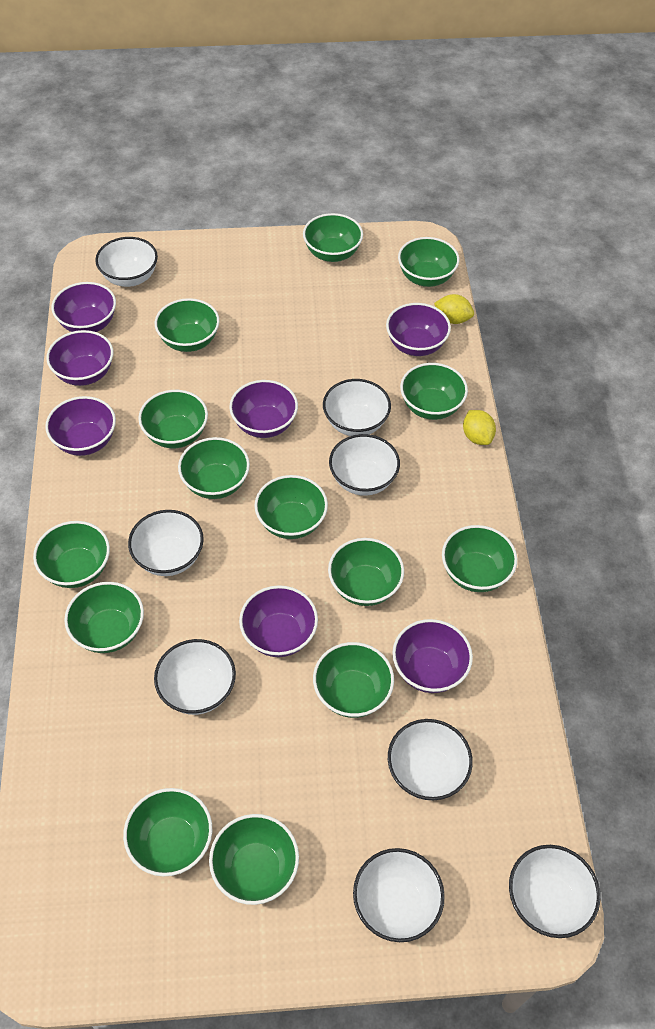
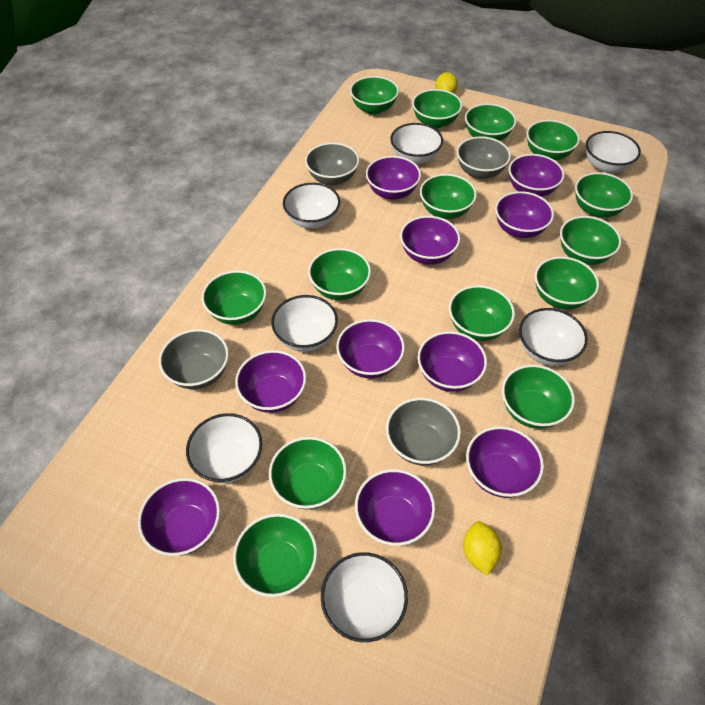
grey bowl: none = 0 -> [159,329,229,389] [305,143,359,185] [386,398,461,465] [457,136,511,179] = 4
purple bowl: [45,396,116,456] [46,330,113,386] [51,282,116,332] [229,380,298,438] [239,585,318,657] [386,303,451,356] [392,619,473,693] = 7 -> [138,478,220,556] [235,350,306,413] [336,319,405,379] [355,469,435,546] [366,156,421,200] [400,216,460,265] [417,331,487,392] [466,426,544,498] [495,191,554,238] [509,154,564,197] = 10
white bowl: [95,237,158,287] [128,510,204,576] [154,639,236,715] [323,379,391,436] [329,434,400,496] [353,848,445,942] [388,719,473,800] [509,845,600,938] = 8 -> [186,413,262,483] [271,295,338,352] [283,183,340,229] [321,552,408,642] [390,123,443,165] [519,308,588,366] [586,131,641,173] = 7

